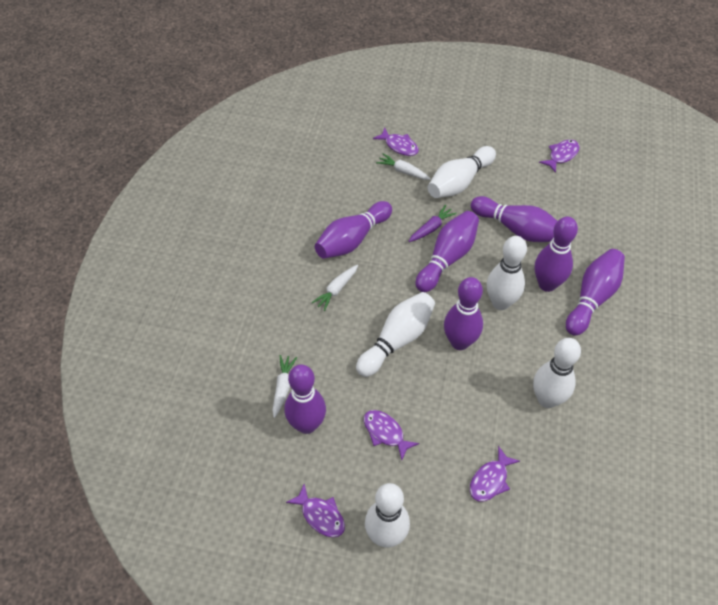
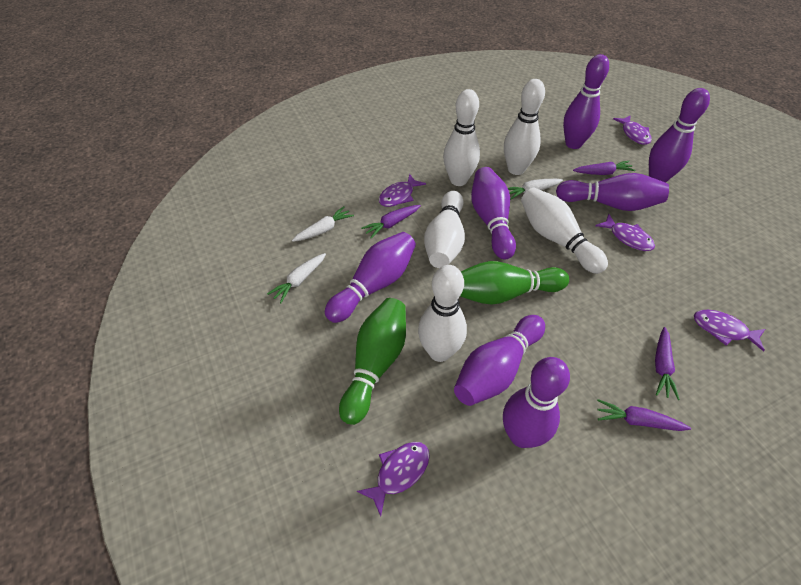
green bowling pin: none = 0 -> [339,298,406,425] [460,261,569,305] = 2
purple carrot: [408,205,457,242] = 1 -> [361,205,421,238] [573,161,635,175] [597,399,691,431] [655,327,680,400] = 4

